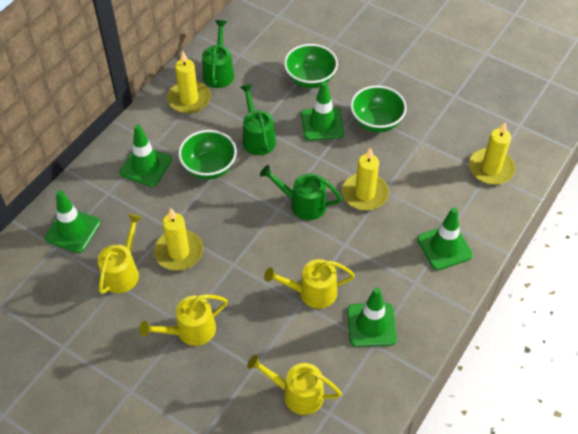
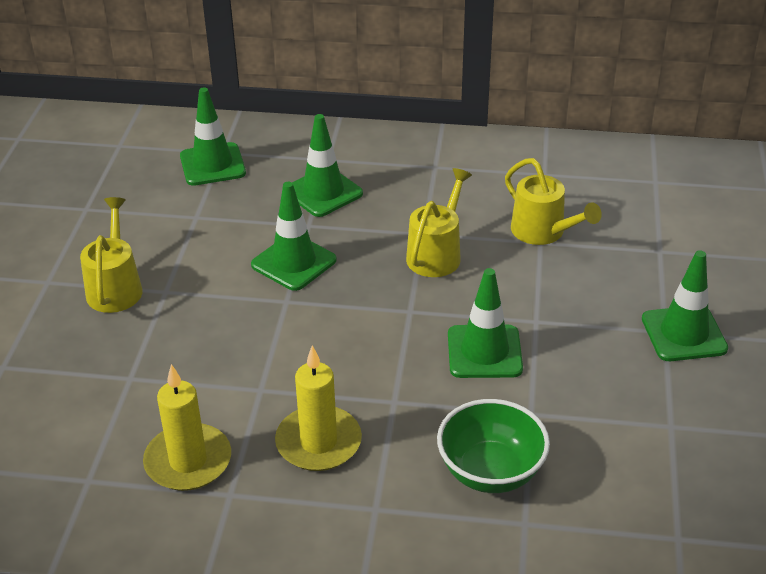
green bowl: [178,130,237,180] [284,44,338,88] [350,85,407,133] = 3 -> [437,399,550,493] = 1
green watering can: [202,20,234,88] [240,84,276,155] [260,165,342,220] = 3 -> none = 0
yellow candle: [154,208,203,271] [167,51,211,114] [342,147,389,210] [469,121,515,185] = 4 -> [143,364,231,491] [275,346,362,471] = 2
yellow watering can: [98,214,142,294] [139,294,228,346] [247,354,342,415] [264,259,355,309] = 4 -> [80,197,143,313] [406,168,472,277] [505,158,602,245] = 3

